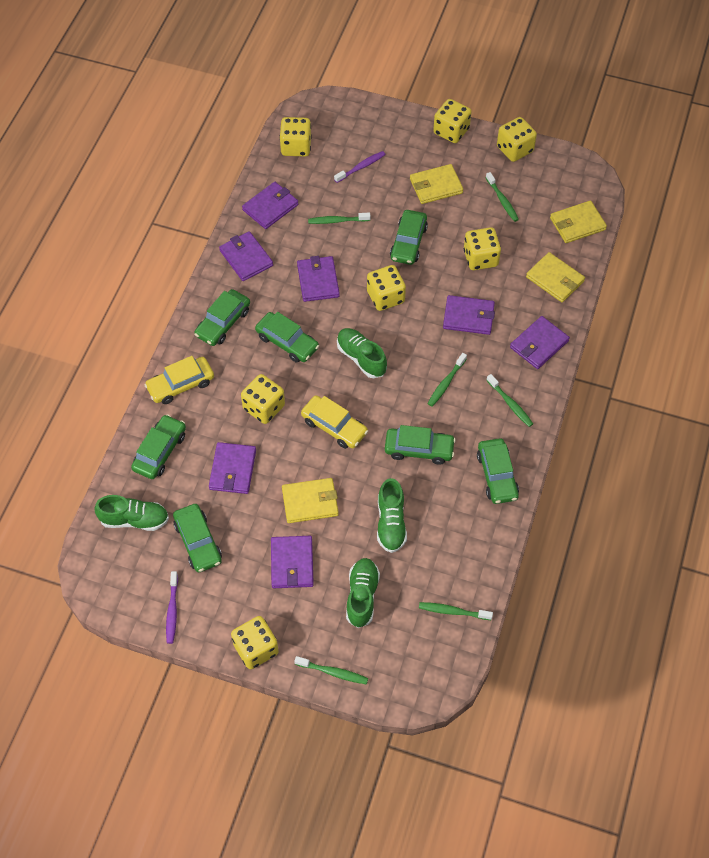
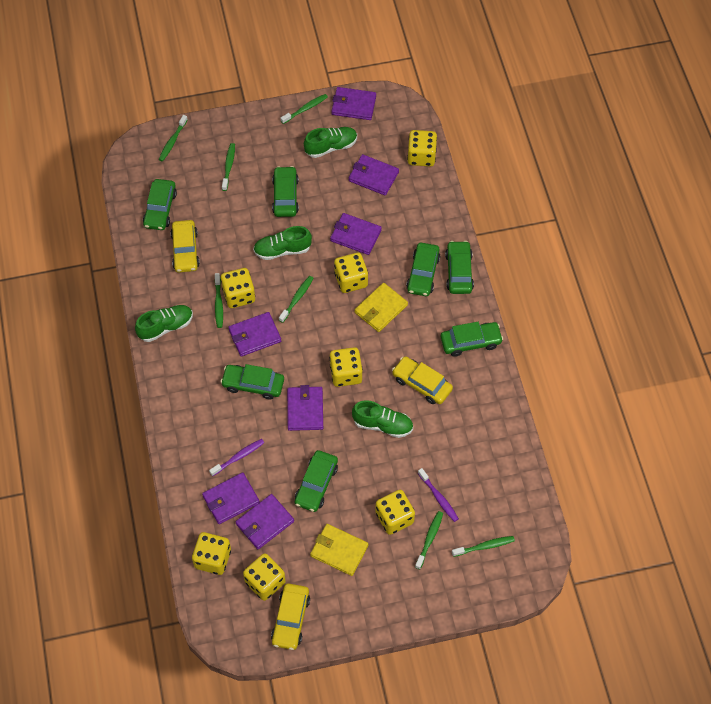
green toothbrush: [294,656,368,684] [308,212,371,224] [419,602,493,620] [428,353,467,407] [486,172,519,222] [486,374,533,427] = 6 -> [159,115,188,161] [215,273,223,328] [222,143,235,191] [279,276,314,323] [281,94,328,124] [415,511,443,569] [452,536,515,557] = 7
yellow car: [144,356,214,404] [301,395,368,449] = 2 -> [170,220,200,273] [271,583,310,650] [392,356,453,404] = 3
yellow wallet: [282,478,339,523] [410,164,464,204] [526,252,585,302] [550,200,607,243] = 4 -> [310,524,368,576] [354,283,408,332] = 2

